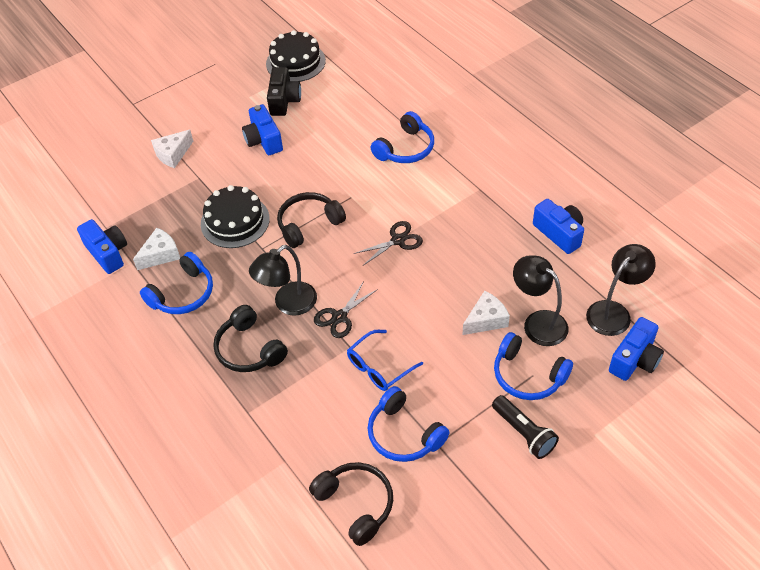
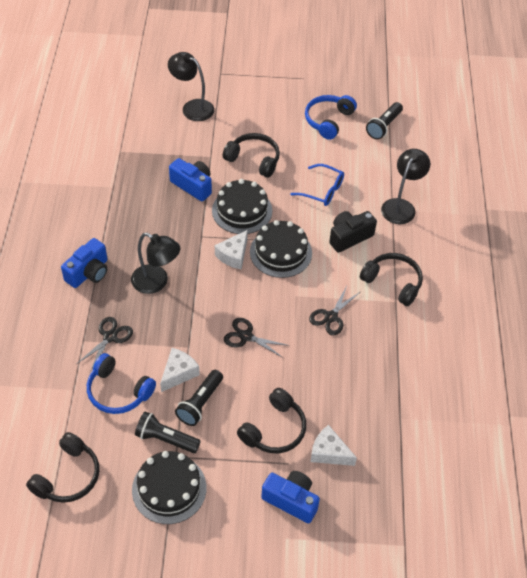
black cake: [201,185,270,248] [266,30,326,82] = 2 -> [132,451,206,524] [212,179,272,234] [250,220,312,278] = 3
black flashlight: [492,395,559,459] = 1 -> [135,412,201,453] [175,370,223,426] [366,102,403,140] = 3
black headphones: [213,305,288,372] [277,192,346,248] [309,462,393,546] = 3 -> [26,432,99,503] [223,133,280,178] [237,388,306,453] [360,253,423,306] = 4
black scissors: [314,281,378,338] [354,221,423,266] = 2 -> [77,317,133,372] [224,318,290,358] [309,286,360,335] = 3
blue camera: [77,219,127,274] [242,104,283,155] [533,199,584,254] [609,317,664,381] = 4 -> [61,238,107,288] [169,158,212,201] [261,471,320,523] = 3
blue headphones: [140,252,213,314] [368,386,450,462] [371,111,434,163] [494,332,573,400] = 4 -> [87,353,156,414] [305,95,357,140] = 2

